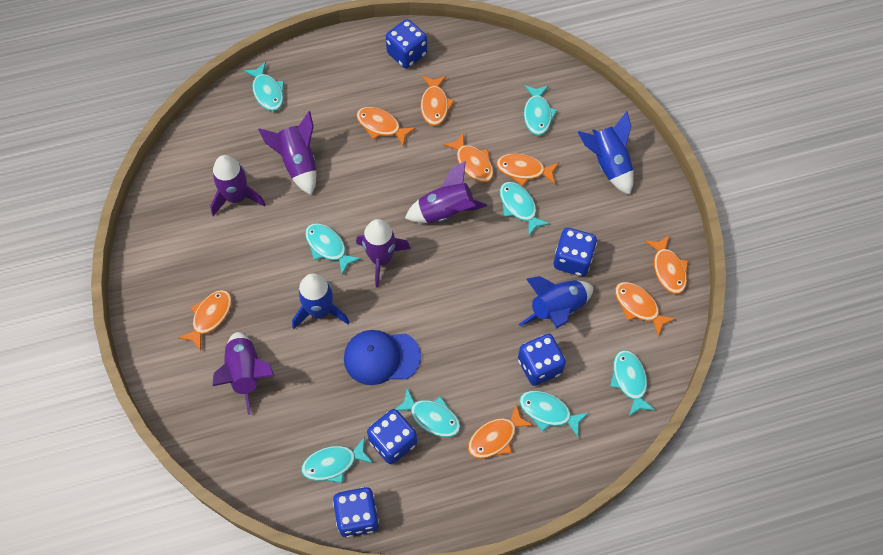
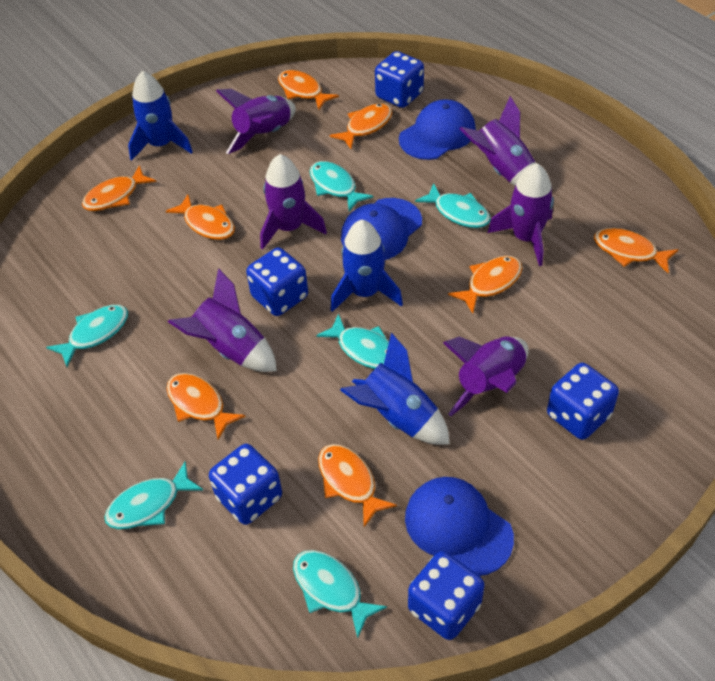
blue cap: [344,330,421,385] = 1 -> [341,198,422,260] [399,99,476,160] [405,477,514,576] = 3
purple rocket: [210,155,266,216] [213,332,274,415] [258,111,317,195] [356,219,411,287] [405,161,487,223] = 5 -> [168,269,277,372] [216,89,296,154] [260,154,327,250] [443,336,529,416] [459,96,536,185] [487,163,554,266] = 6
turquoise fish: [244,62,284,111] [301,437,373,483] [305,223,361,275] [395,389,461,437] [500,182,550,236] [519,390,588,437] [524,85,558,135] [610,350,656,416] = 8 -> [46,305,128,367] [104,461,203,529] [293,550,387,638] [310,161,374,211] [316,314,389,369] [415,183,491,228] = 6

